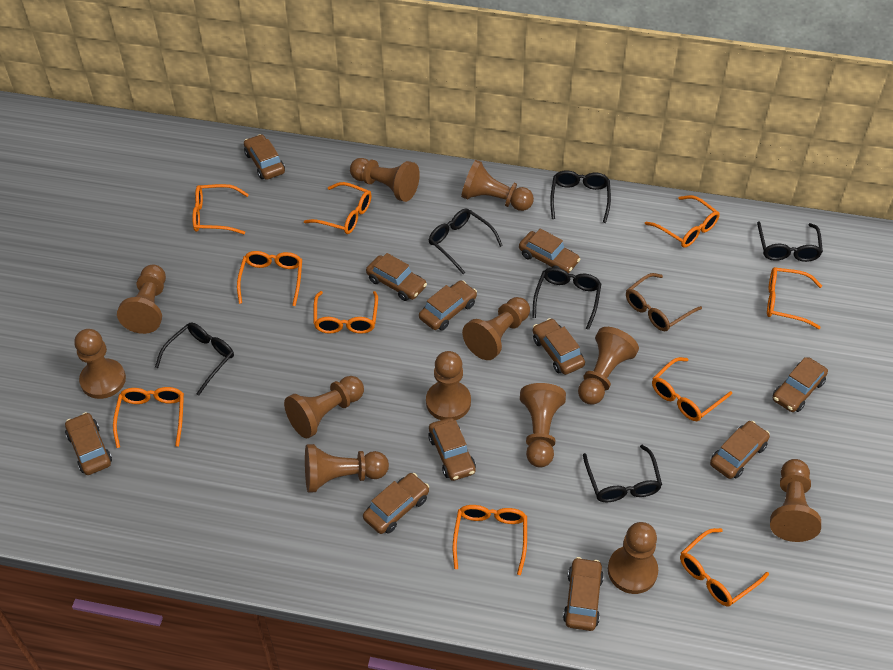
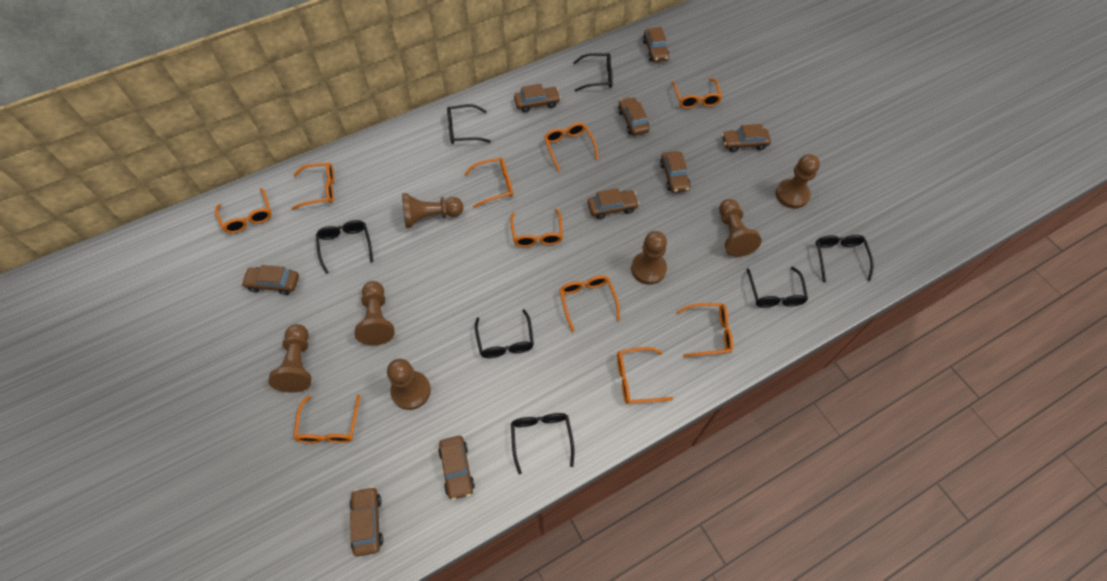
black glasses: [155,322,234,395] [429,209,503,275] [532,267,602,330] [550,170,611,223] [583,445,662,502] [757,221,823,262] = 6 -> [316,220,373,274] [447,104,491,144] [475,309,534,358] [511,413,575,474] [573,53,613,91] [746,267,808,308] [815,235,874,282] = 7
brown car: [65,412,112,475] [244,134,285,180] [363,473,429,534] [366,253,427,301] [419,281,477,331] [428,418,476,481] [519,229,580,273] [533,318,585,375] [563,557,604,631] [710,421,770,479] [773,357,828,412] = 11 -> [241,265,299,295] [350,487,383,556] [438,436,475,500] [514,84,561,113] [587,188,639,219] [618,97,650,136] [643,27,669,62] [660,151,691,193] [722,124,771,152] = 9
brown glasses: [626,273,702,331] = 1 -> none = 0
brown pawn: [74,329,126,399] [117,265,166,334] [284,376,364,439] [305,444,389,493] [350,158,420,202] [426,351,471,420] [461,160,534,211] [462,297,530,360] [520,383,566,468] [578,327,639,405] [608,522,658,594] [770,459,821,542] = 12 -> [268,324,312,393] [355,281,394,345] [387,359,431,410] [402,193,463,228] [631,231,667,285] [719,199,762,257] [776,154,820,209] = 7

